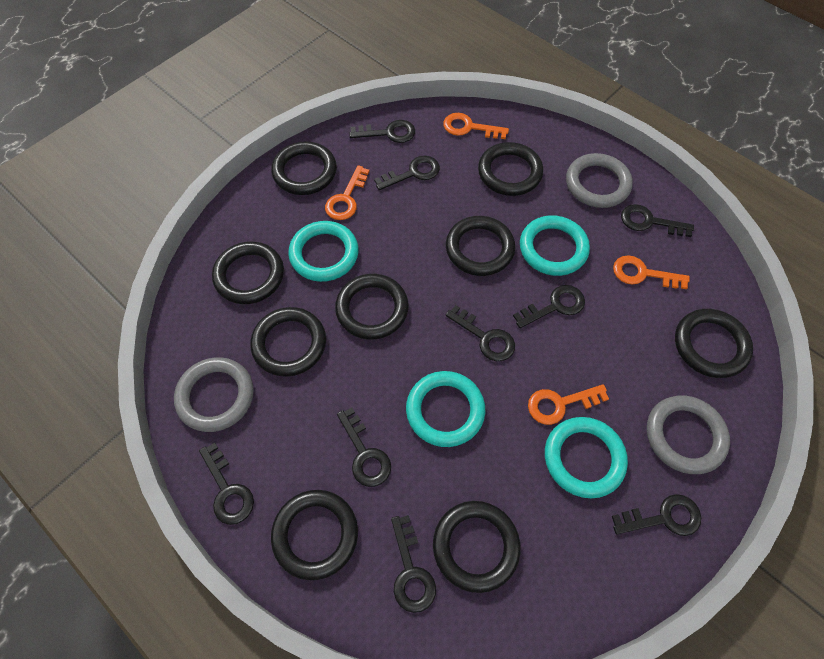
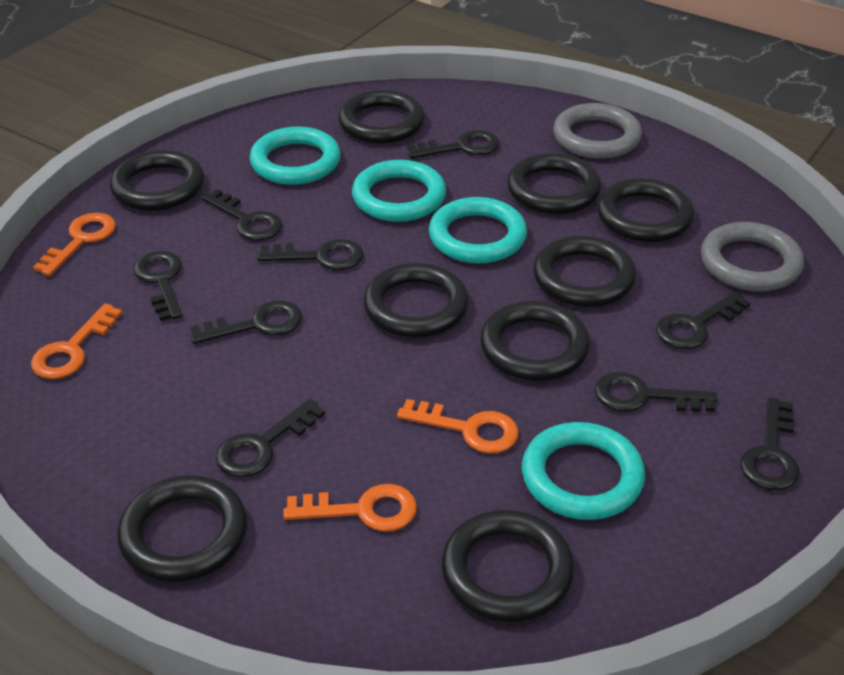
grey ring: [174,357,254,432] [566,153,633,208] [647,396,730,474] = 3 -> [553,103,642,159] [701,222,804,291] = 2

